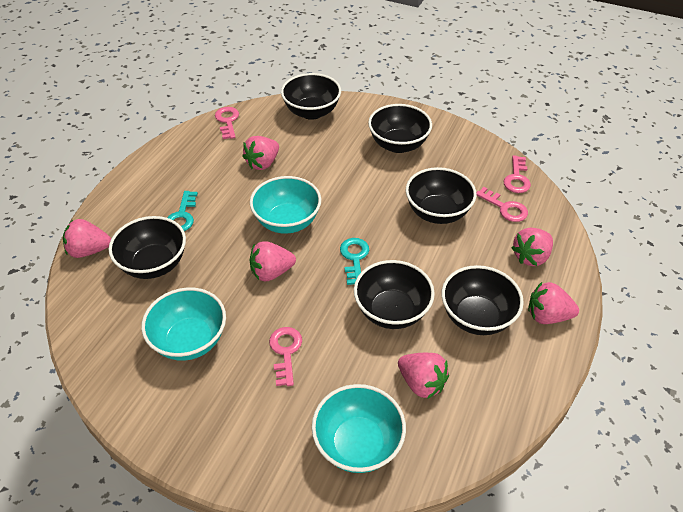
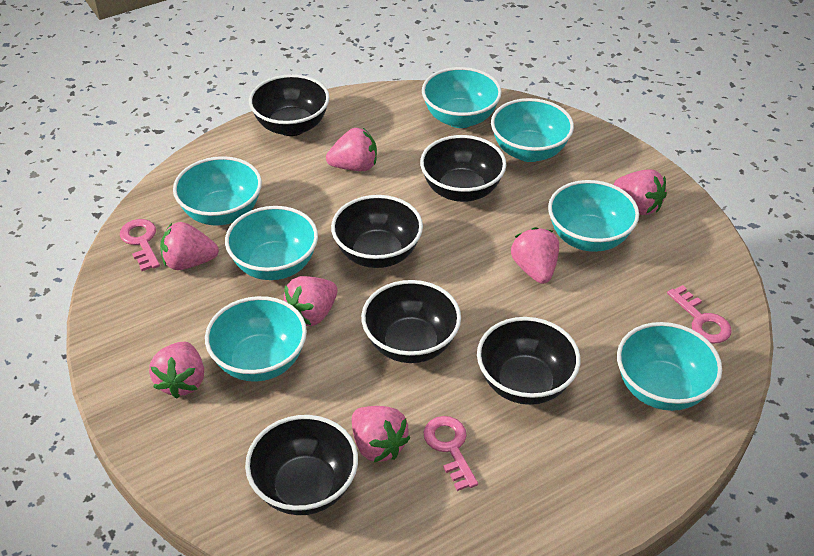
pink key: [215,107,239,139] [269,327,302,386] [476,187,528,222] [504,155,531,193] = 4 -> [120,219,160,271] [424,416,478,491] [667,285,732,343] = 3
pink strawberry: [63,219,111,258] [242,136,279,170] [250,241,296,281] [398,353,449,399] [511,228,553,266] [528,282,579,324] = 6 -> [149,342,204,398] [160,222,219,270] [284,276,338,326] [326,128,377,171] [352,406,410,462] [511,227,559,284] [614,169,667,215] = 7
turquoise bowl: [141,287,226,361] [250,176,321,234] [312,384,406,473] = 3 -> [173,156,262,226] [205,296,307,382] [225,206,318,280] [422,67,502,128] [491,98,574,162] [548,180,639,252] [617,322,722,411] = 7
turquoise key: [167,191,198,231] [340,238,369,285] = 2 -> none = 0

